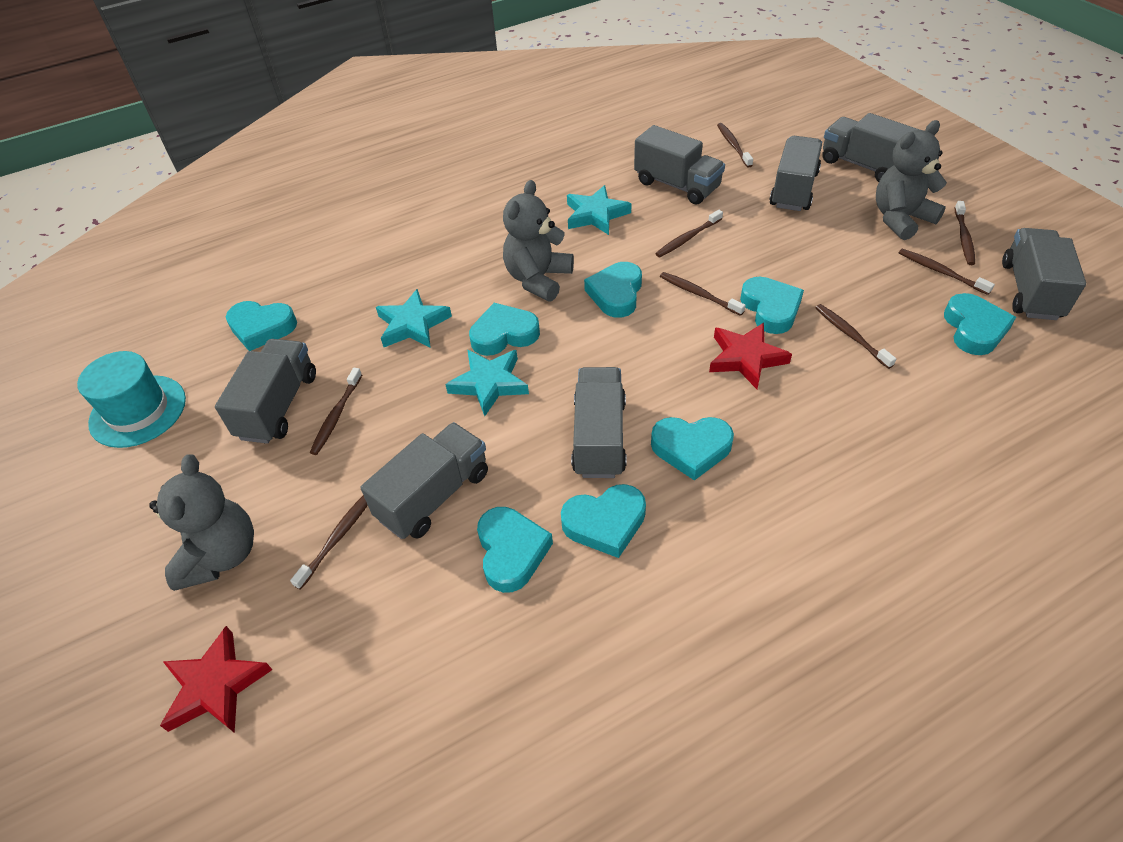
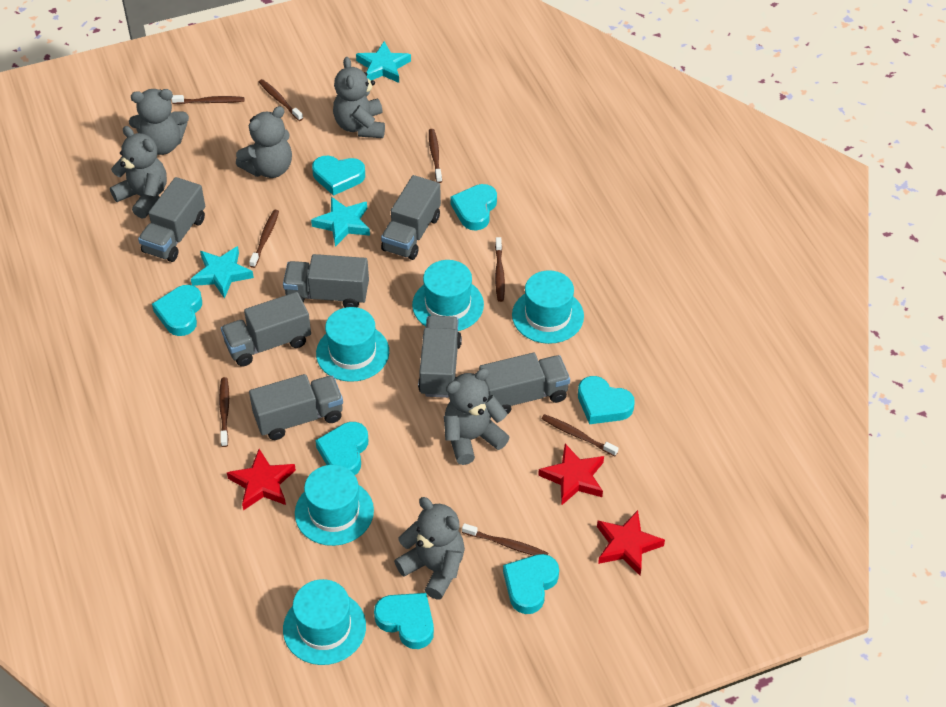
grey teddy bear: [149,454,254,591] [503,180,574,301] [876,120,947,240] = 3 -> [110,126,167,219] [129,89,189,155] [236,106,292,178] [333,57,385,138] [394,497,465,599] [444,368,510,465] = 6
red star: [160,626,272,733] [709,323,792,389] = 2 -> [227,449,296,510] [538,444,604,506] [597,510,665,575] = 3
turquoise hat: [77,351,186,448] = 1 -> [283,579,366,665] [295,465,374,546] [316,307,389,382] [412,260,484,331] [512,270,584,344] = 5
turquoise heart: [226,301,297,351] [469,303,540,356] [477,507,553,593] [561,484,646,558] [584,262,642,318] [651,417,734,481] [740,277,804,334] [944,293,1016,355] = 8 -> [152,285,202,336] [312,156,365,196] [315,422,368,475] [374,593,434,649] [450,184,497,230] [503,554,559,614] [578,376,635,424] = 7

